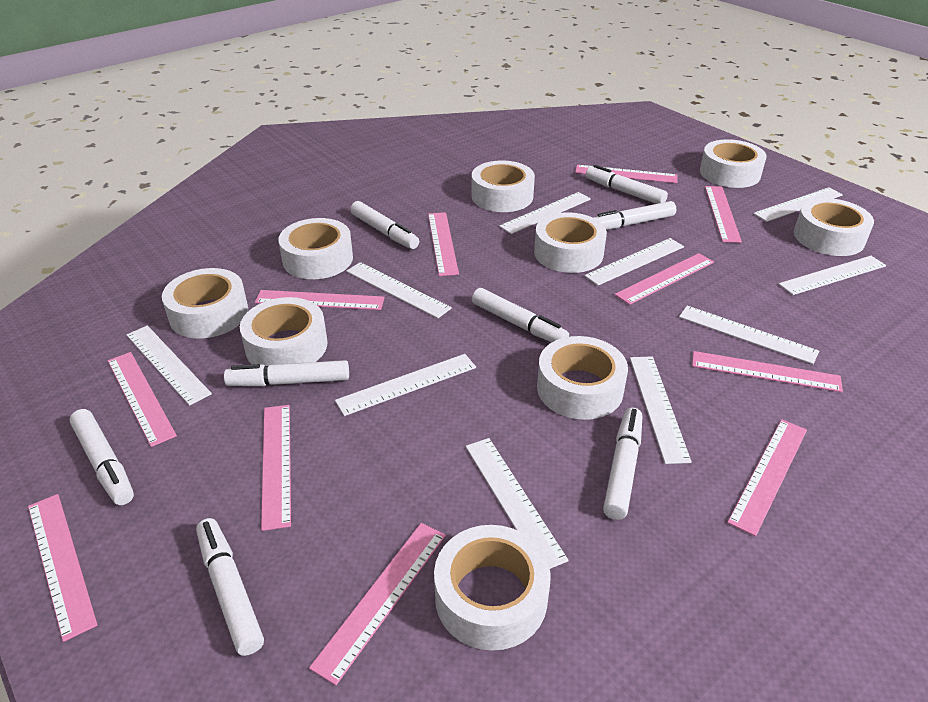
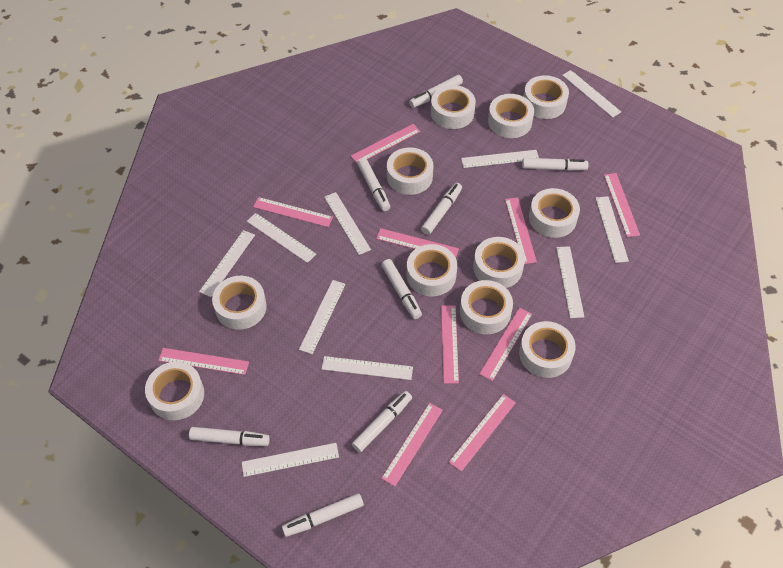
pink ruler: [28,494,97,642] [108,352,177,447] [255,290,385,310] [261,405,291,531] [309,523,446,685] [428,212,459,276] [575,165,678,183] [615,253,714,305] [692,351,843,392] [705,186,742,243] [727,419,807,536] = 11 -> [158,348,249,375] [253,197,333,227] [351,124,420,163] [376,228,459,258] [381,403,443,486] [441,306,459,384] [449,394,516,472] [479,308,532,381] [505,197,537,264] [604,173,640,237] = 10
white tape: [162,268,248,338] [240,297,327,366] [278,218,353,279] [434,525,551,650] [472,161,535,212] [534,212,607,273] [537,336,628,420] [700,139,766,188] [794,198,874,256] = 9 -> [145,362,204,420] [212,276,267,330] [387,147,433,195] [407,244,457,296] [431,85,476,129] [460,280,513,334] [473,237,525,288] [488,94,534,138] [519,321,576,378] [523,75,569,119] [529,188,580,238] = 11

